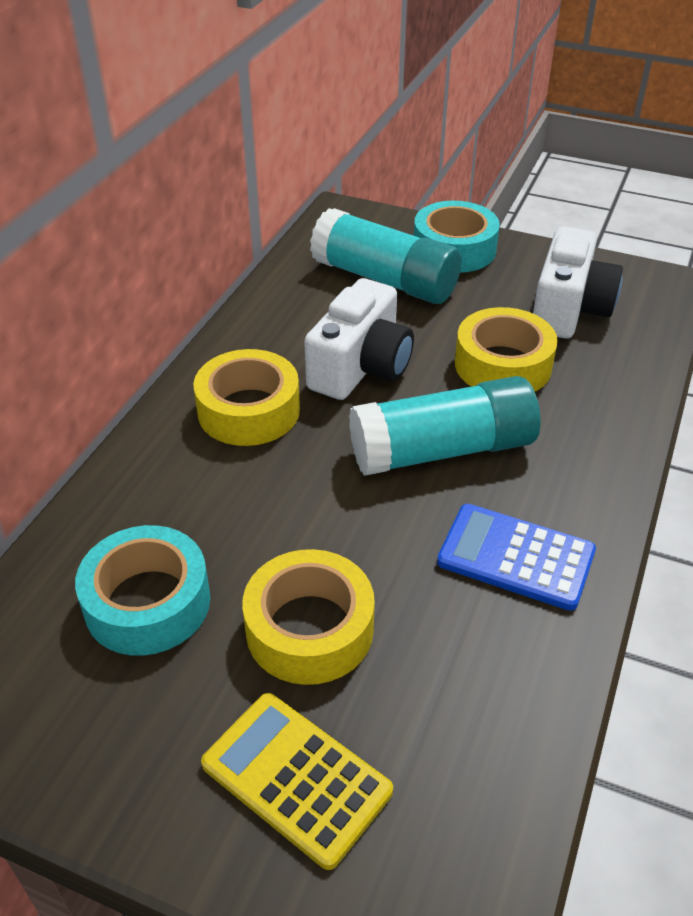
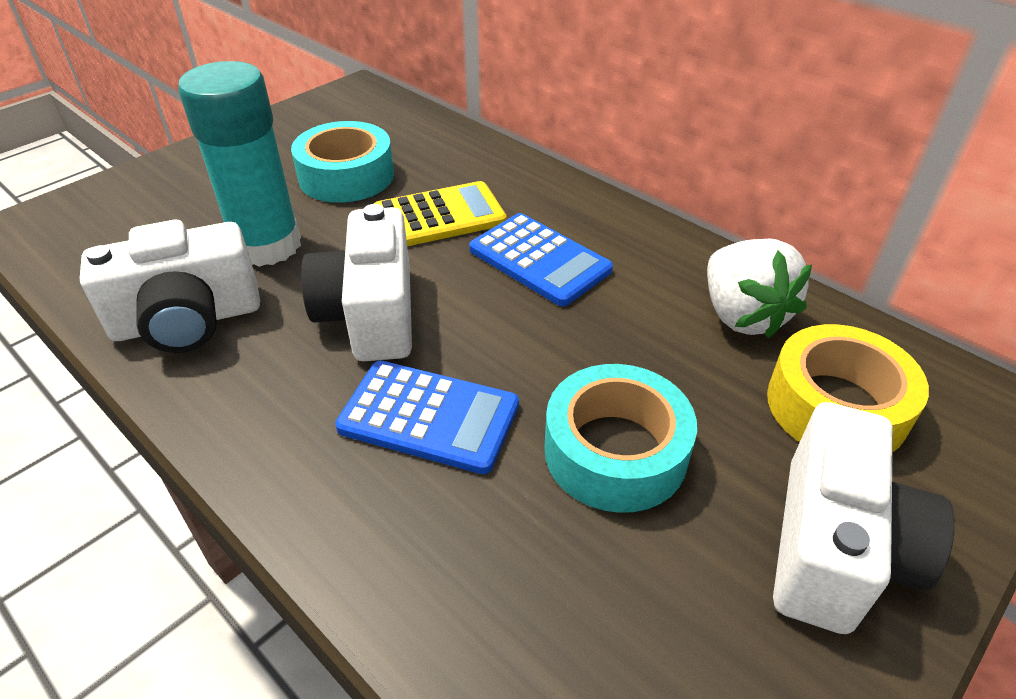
blue calculator: [437,504,596,611] = 1 -> [335,361,519,474] [469,213,613,306] = 2
turquoise glue stick: [310,208,462,304] [349,376,541,476] = 2 -> [178,61,301,267] = 1
white camera: [304,278,414,400] [533,226,623,339] = 2 -> [80,220,260,353] [301,204,412,361] [773,402,955,634] = 3
white strawberry: none = 0 -> [707,239,812,338] = 1
yellow tape: [194,349,300,446] [242,549,375,685] [455,307,558,392] = 3 -> [767,324,929,453] = 1

